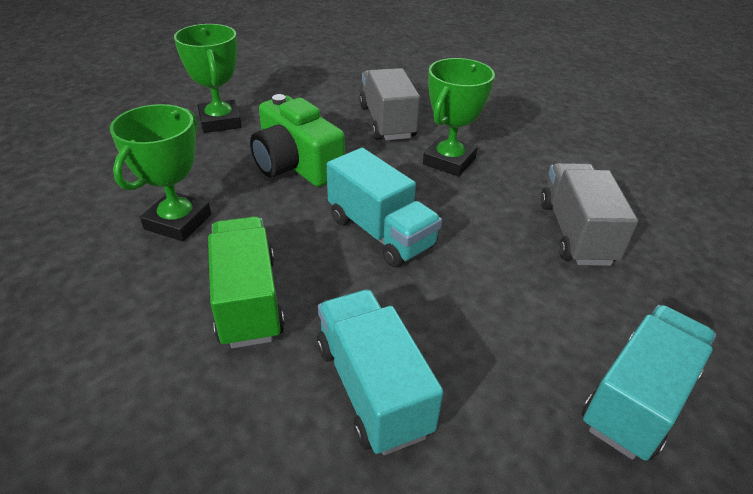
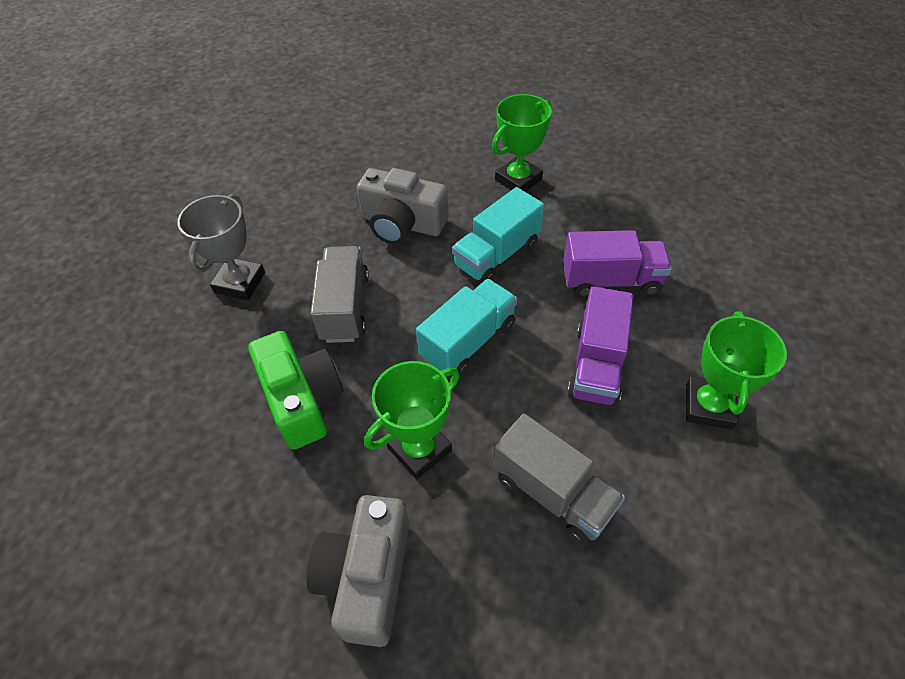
green truck: [208,216,285,348] = 1 -> none = 0
grey camera: none = 0 -> [306,495,409,647] [357,168,448,244] = 2
grey trophy: none = 0 -> [177,194,265,300] = 1
purple truck: none = 0 -> [563,230,672,297] [567,286,634,406] = 2
turquoise truck: [317,289,444,455] [327,148,442,268] [582,305,716,461] = 3 -> [416,279,517,376] [452,187,544,283] = 2

